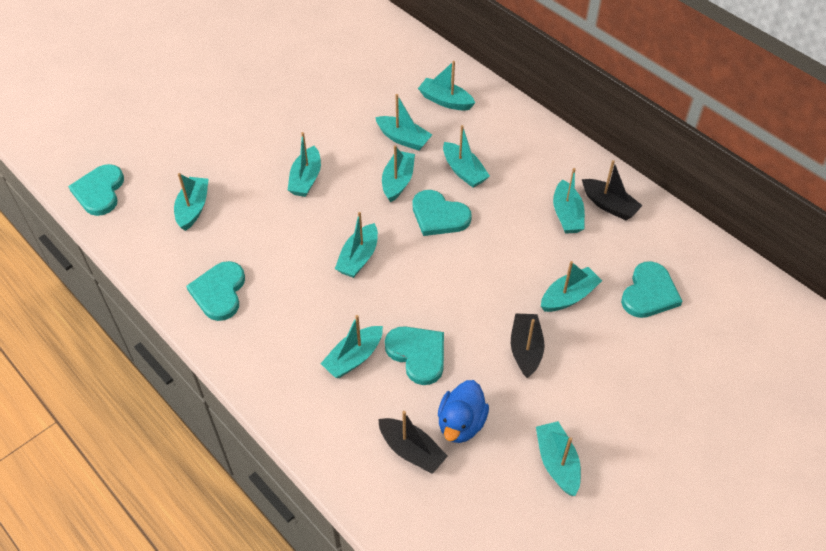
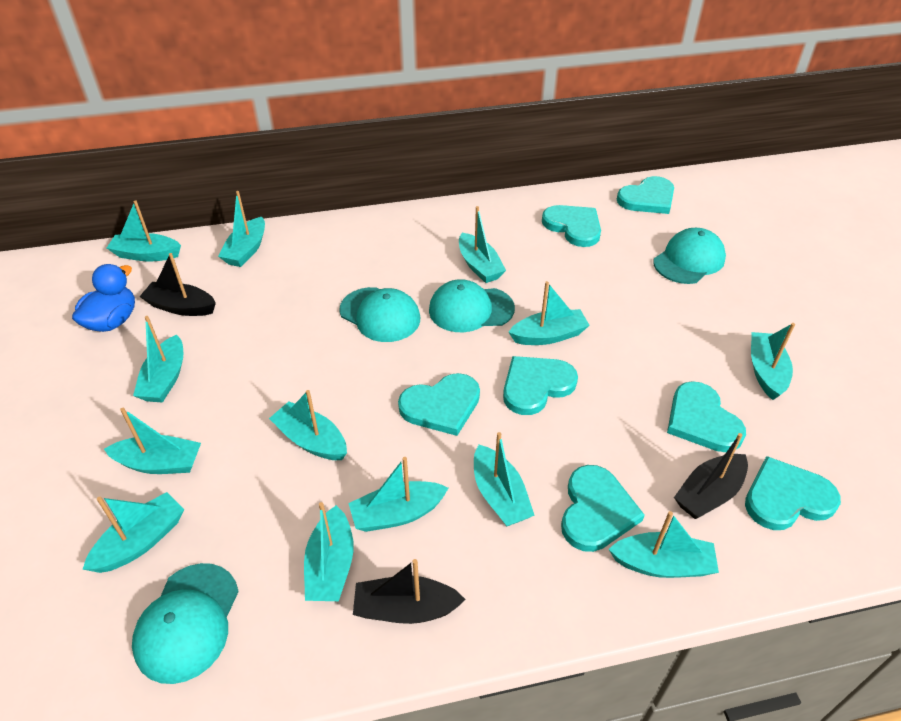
turquoise boat: [174,173,209,231] [288,132,321,197] [320,315,383,378] [335,212,378,278] [375,94,432,151] [382,145,415,203] [418,61,475,110] [443,125,490,188] [536,421,581,496] [541,261,602,312] [553,168,585,234] = 11 -> [82,492,184,573] [104,408,201,474] [107,200,181,261] [133,316,183,403] [218,191,265,267] [269,390,347,460] [304,502,354,601] [348,457,448,532] [459,206,506,283] [474,432,535,526] [509,281,590,345] [609,511,719,578] [751,323,795,400] = 13
turquoise cap: none = 0 -> [132,563,239,684] [339,287,420,342] [429,279,515,332] [653,228,726,284] = 4
turquoise heart: [68,164,124,216] [186,261,245,321] [385,326,444,385] [413,190,472,236] [621,261,683,318] = 5 -> [398,373,480,436] [503,356,578,415] [542,205,601,247] [561,465,645,552] [617,176,674,214] [667,381,746,452] [745,456,841,530] = 7

